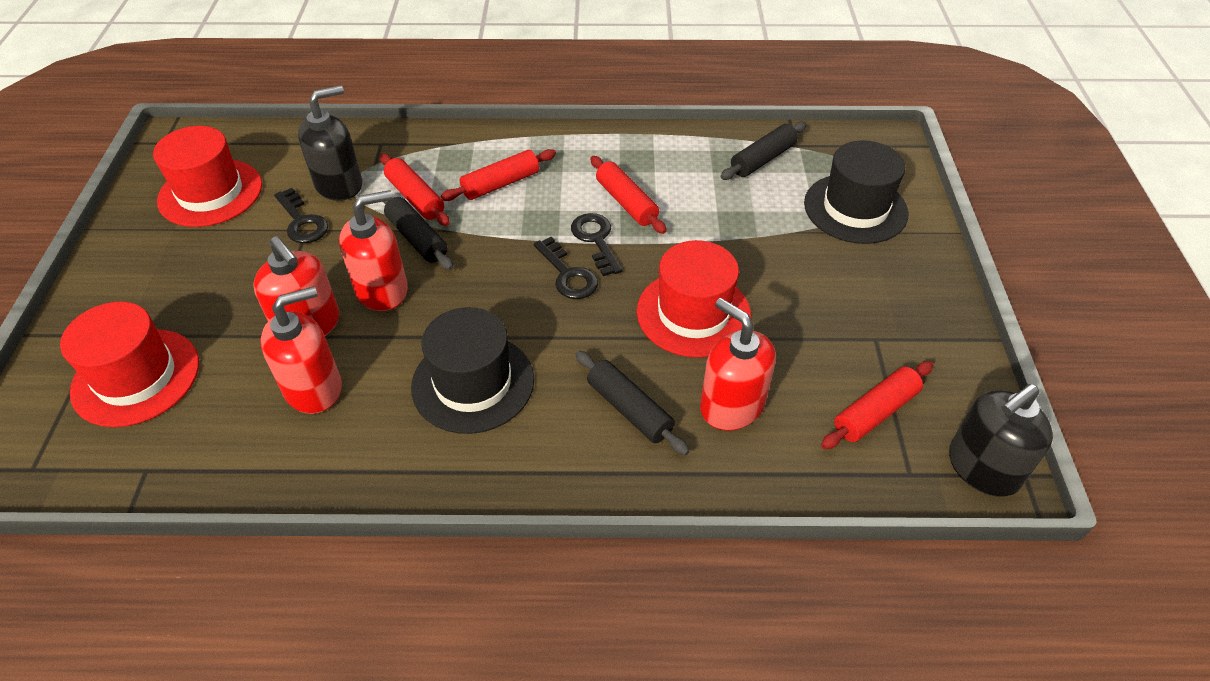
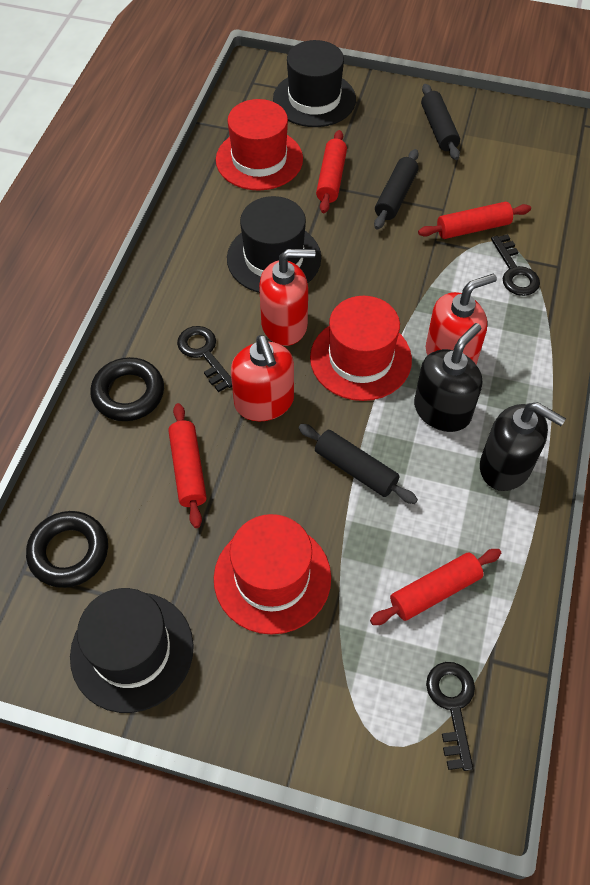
black hat: [411,307,534,434] [804,140,909,244] = 2 -> [70,588,194,713] [227,196,321,293] [273,40,356,127] = 3
black ring: none = 0 -> [26,511,108,588] [90,357,164,421] = 2
red soap dispenser: [253,236,339,336] [261,286,342,414] [339,190,408,311] [700,298,776,431] = 4 -> [231,335,294,421] [259,249,315,346] [426,273,497,365] = 3

